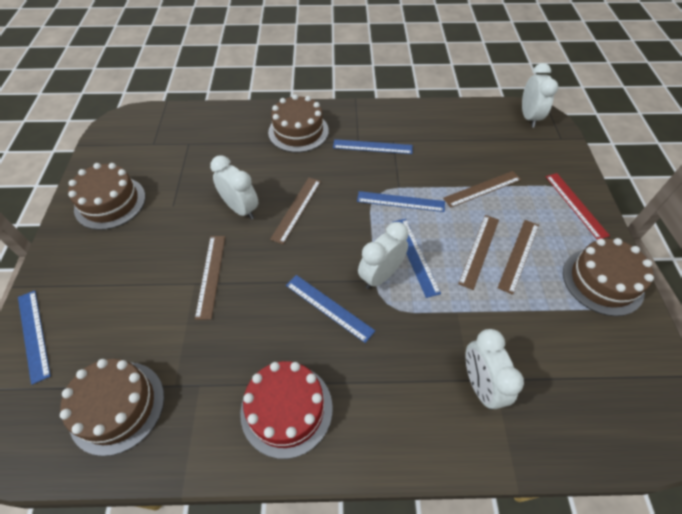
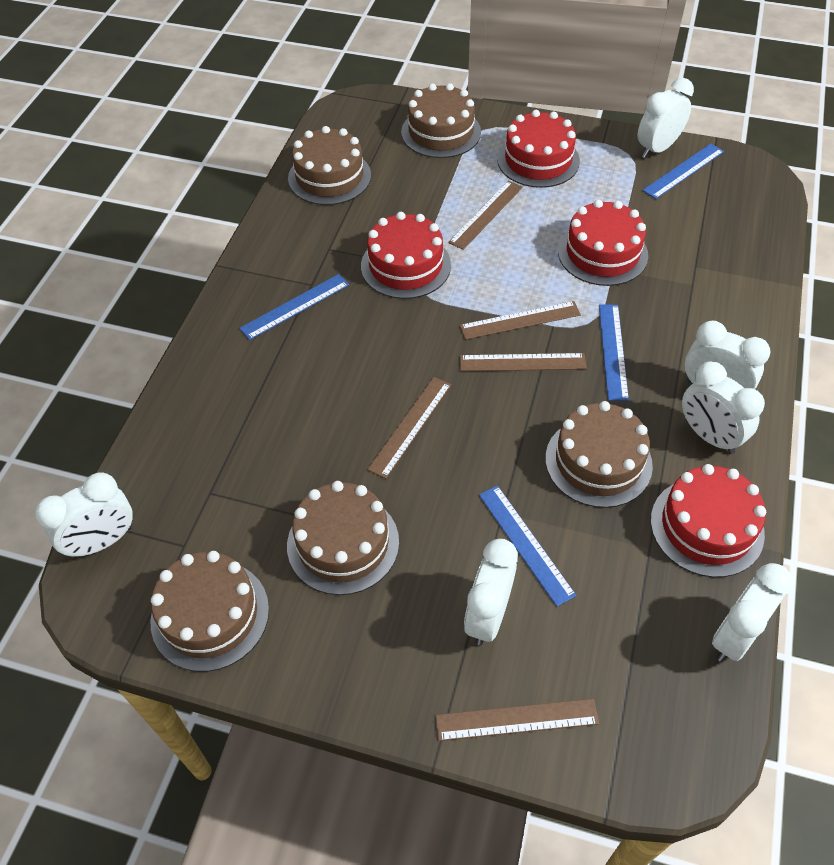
blue ruler: [18,291,51,385] [286,275,375,343] [333,139,413,154] [357,191,445,212] [392,219,441,298] = 5 -> [239,274,349,340] [479,485,577,607] [599,304,629,401] [643,144,724,199] = 4
brown cake: [60,359,164,456] [68,163,145,230] [268,94,329,153] [563,238,654,316] = 4 -> [151,551,269,672] [287,481,399,595] [288,126,371,205] [401,83,481,158] [545,401,653,508] = 5
red cake: [240,361,333,459] = 1 -> [361,212,451,299] [497,110,580,188] [558,200,648,286] [651,464,766,577] = 4
red ruler: [546,173,610,240] = 1 -> none = 0
white clock: [210,155,258,220] [358,222,409,289] [466,329,524,410] [522,63,558,127] = 4 -> [35,472,133,558] [464,539,518,645] [638,78,694,158] [682,362,765,454] [685,321,770,389] [712,563,793,662] = 6

